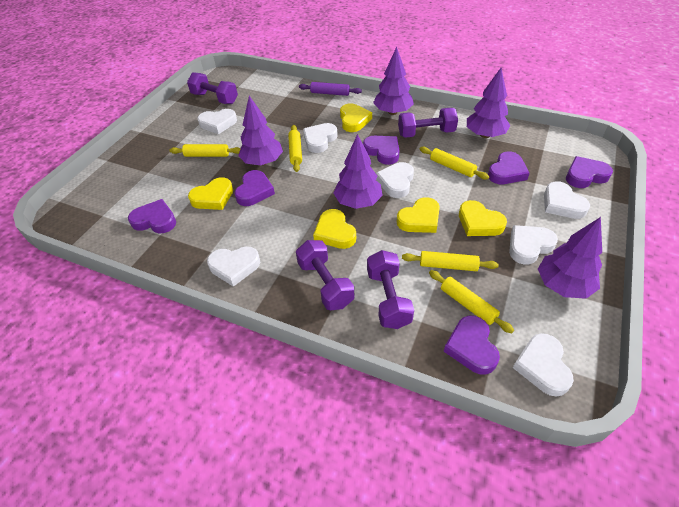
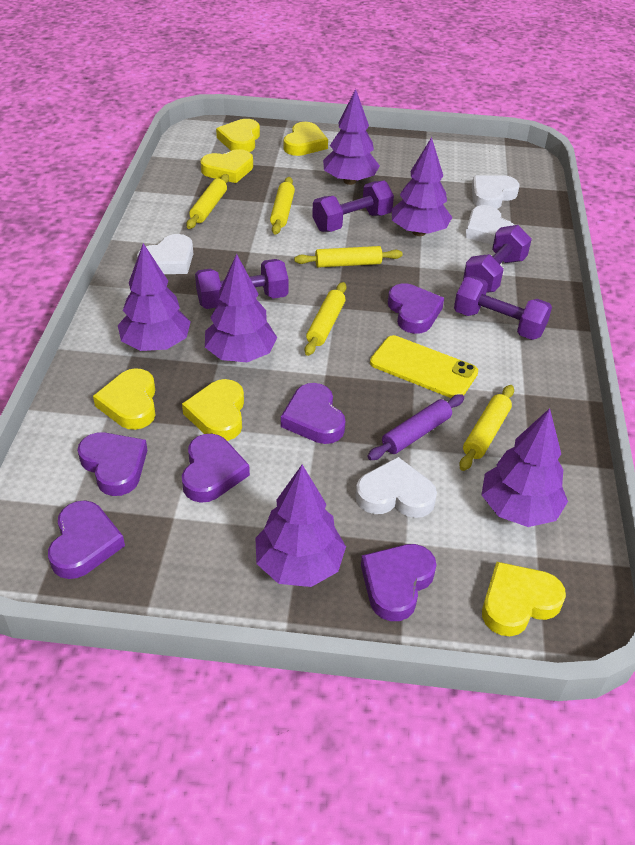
purple tree: [238,96,283,165] [333,134,383,209] [373,47,414,115] [467,68,511,138] [538,217,602,299] = 5 -> [118,243,190,351] [205,254,277,362] [255,465,346,587] [323,89,380,185] [392,137,452,236] [482,408,568,527] = 6
white heart: [197,109,237,134] [207,246,260,287] [303,123,338,153] [376,162,414,198] [509,225,558,265] [513,333,574,397] [544,181,590,219] = 7 -> [137,234,193,274] [355,457,437,518] [465,205,514,245] [472,175,519,209] = 4
yellow heart: [188,177,233,210] [313,209,356,249] [340,103,372,132] [397,197,440,233] [459,200,507,236] = 5 -> [93,368,155,430] [182,379,244,441] [200,149,253,183] [216,119,260,152] [284,122,328,156] [482,562,566,636] = 6
yellow phone: none = 0 -> [370,335,478,398] = 1

